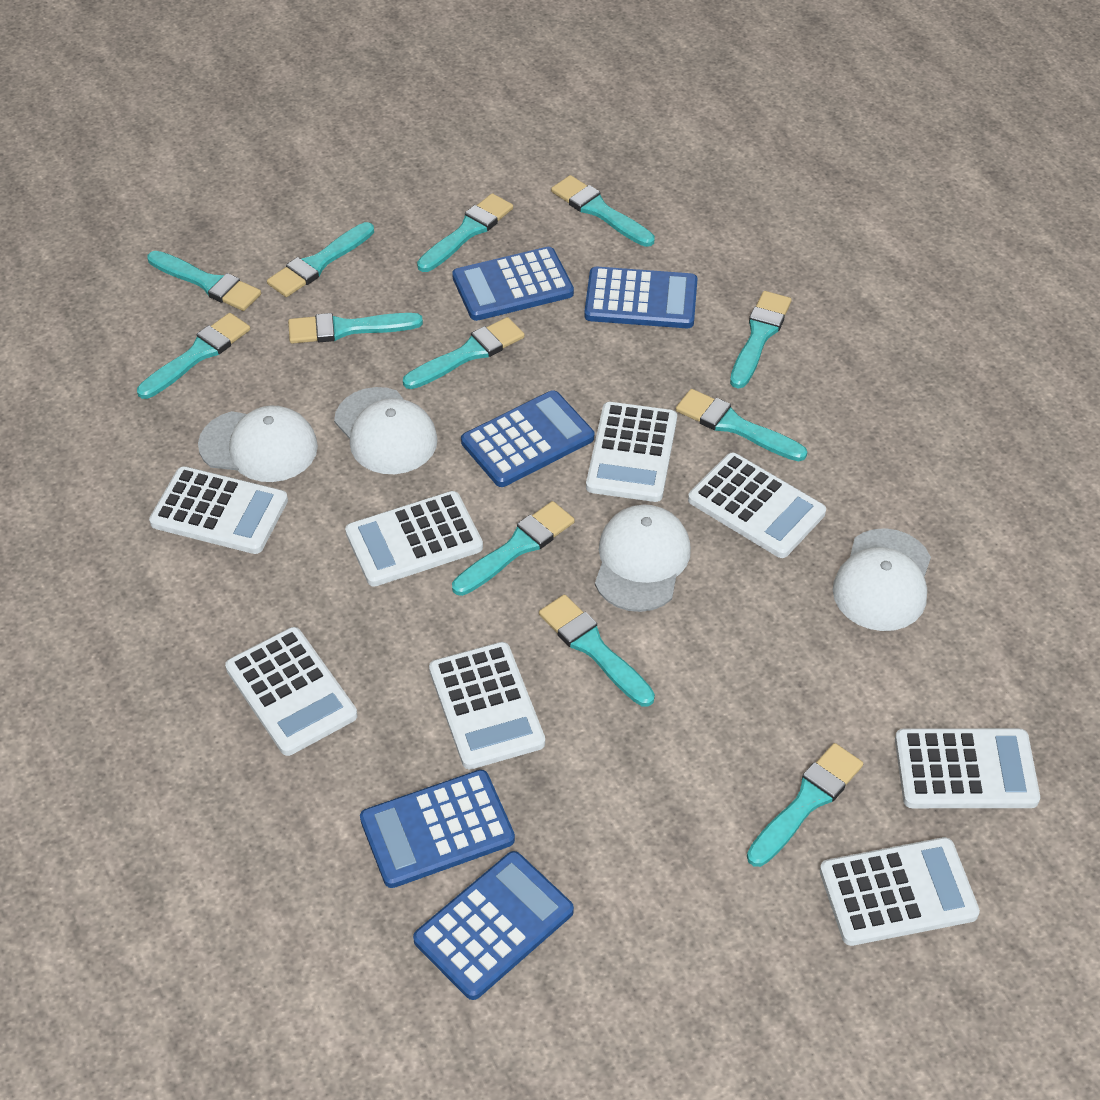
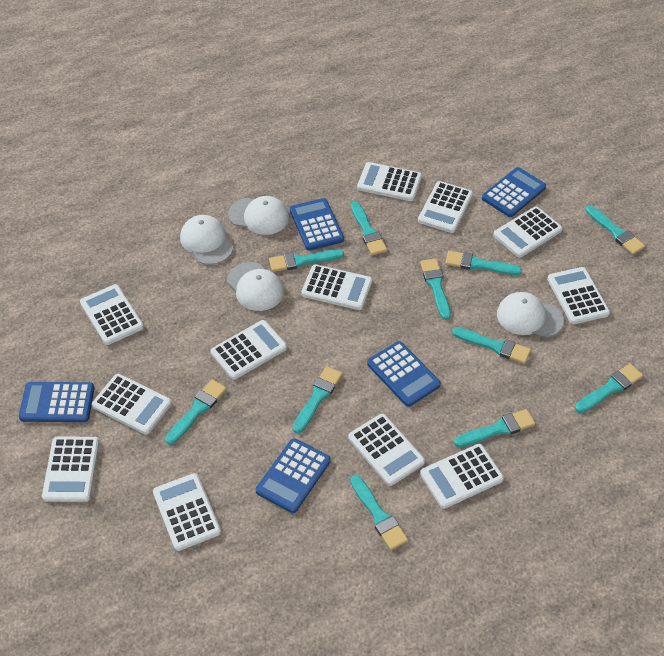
turquoise brush: [137,313,250,399] [147,251,261,311] [267,222,374,297] [288,313,423,344] [403,317,525,389] [417,193,513,272] [452,501,575,596] [539,595,655,707] [551,175,655,247] [676,389,807,461] [730,291,792,389] [747,743,863,867] = 12 -> [165,380,227,445] [269,249,344,272] [293,366,342,433] [350,475,408,550] [351,201,387,255] [420,259,451,320] [445,251,522,275] [452,327,531,364] [454,409,535,447] [575,364,643,413] [586,206,645,255] = 11
white calculator: [149,466,288,554] [225,627,358,756] [345,491,483,587] [429,642,545,770] [586,402,677,502] [688,453,826,558] [820,837,980,946] [895,728,1040,808] = 8 -> [42,437,99,502] [80,284,144,345] [92,374,172,435] [153,473,221,551] [210,320,287,380] [301,264,372,310] [348,414,425,486] [357,162,422,201] [418,181,473,233] [420,444,504,509] [493,207,562,258] [547,267,610,324] = 12

